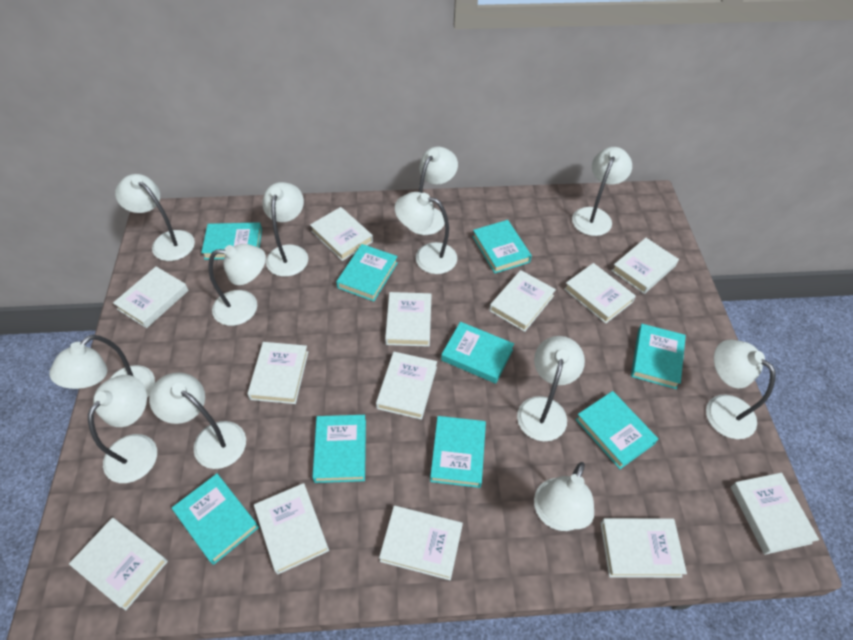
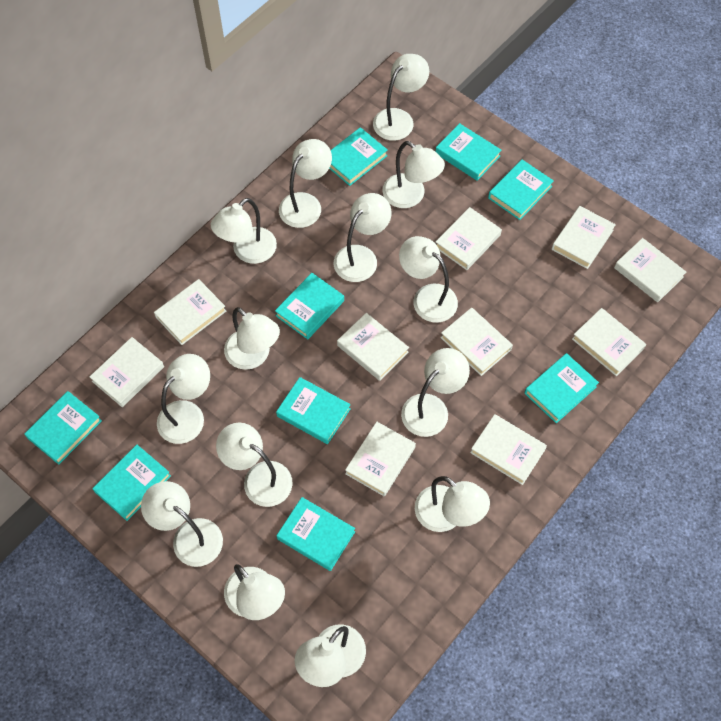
white book: [69,518,168,611] [113,267,189,328] [247,342,308,404] [254,483,329,574] [310,207,373,261] [376,352,437,420] [379,506,463,580] [385,292,432,347] [489,270,556,332] [564,263,636,324] [600,518,687,578] [612,238,679,294] [731,473,819,555] = 13 -> [90,337,164,407] [154,279,226,345] [337,313,409,381] [345,422,416,496] [436,207,502,270] [441,307,513,376] [470,414,547,485] [552,206,616,269] [572,308,646,376] [614,238,686,302] = 10
white lamp: [49,335,155,398] [88,375,157,483] [115,174,195,261] [149,372,246,469] [208,244,266,326] [262,182,308,277] [395,192,457,274] [409,147,458,235] [517,336,585,441] [534,462,594,531] [572,147,632,236] [706,340,776,439] = 12 -> [141,481,223,567] [157,354,210,444] [211,198,277,264] [216,423,293,507] [224,307,280,370] [224,564,285,620] [279,139,332,228] [295,624,366,687] [334,193,392,282] [373,54,429,141] [382,141,445,208] [399,236,458,323] [401,348,470,437] [415,476,490,532] = 14

